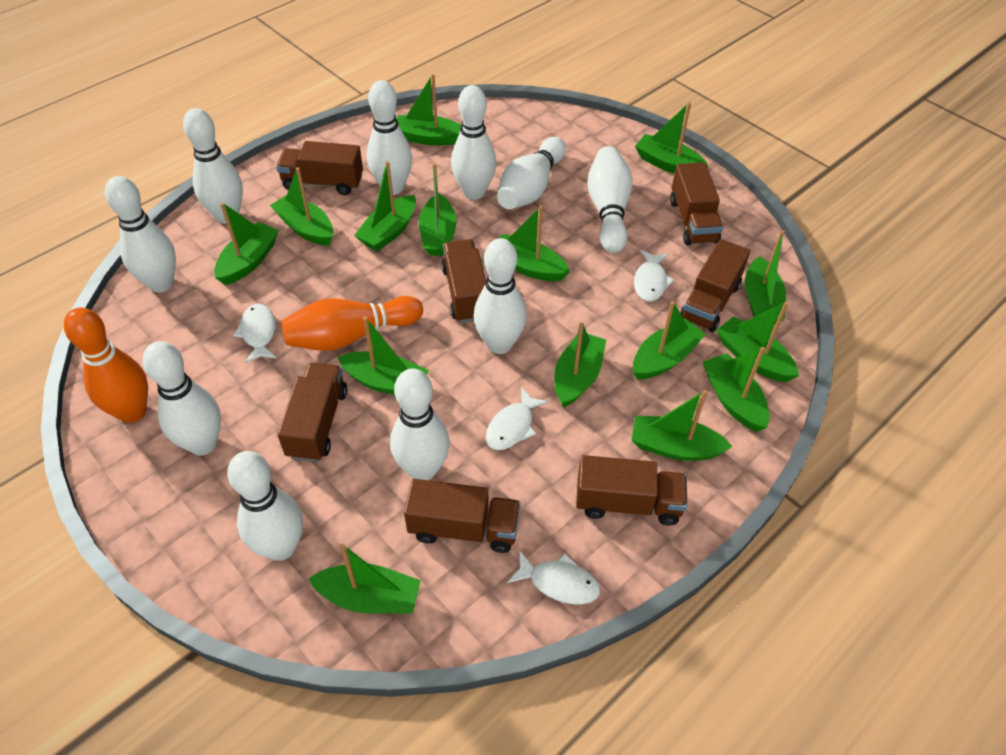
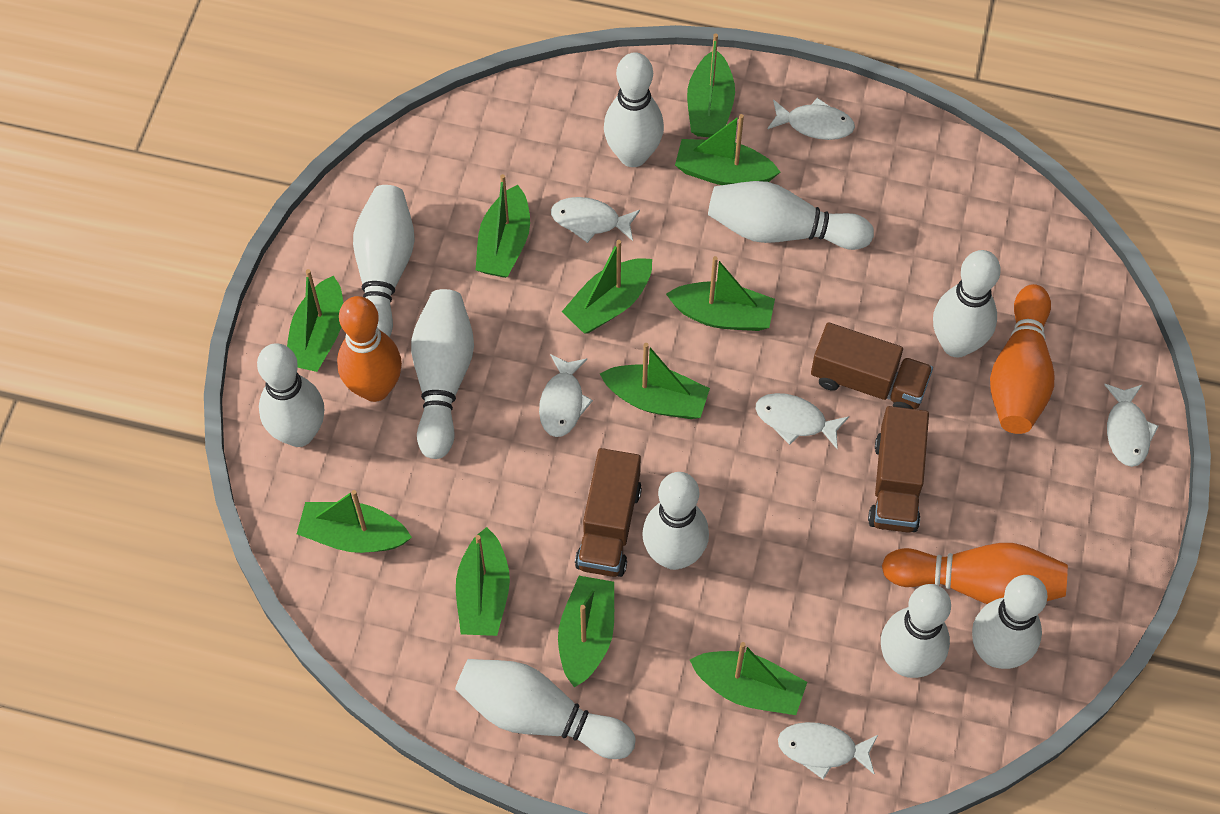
brown truck: [276,141,363,195] [277,363,347,462] [404,479,520,553] [441,239,486,323] [576,455,688,525] [670,162,723,245] [680,239,750,332] = 7 -> [575,448,642,577] [811,322,933,409] [868,406,929,533] = 3
green boat: [214,202,279,285] [270,167,333,246] [308,544,421,614] [337,316,429,395] [354,161,416,251] [397,74,461,145] [419,163,457,256] [499,206,570,281] [554,322,606,408] [632,390,733,461] [633,301,706,380] [635,102,708,174] [703,347,770,432] [716,302,799,382] [745,230,786,324] = 15 -> [287,269,343,372] [297,490,412,553] [456,527,510,636] [475,174,530,278] [558,576,614,687] [562,240,652,334] [600,343,710,419] [666,256,775,331] [675,114,780,185] [687,33,735,137] [690,642,807,715] = 11
orange bowling pin: [64,307,148,423] [281,296,423,351] = 2 -> [337,296,402,402] [882,543,1068,604] [990,284,1054,434] = 3
white fish: [233,304,277,364] [486,387,549,450] [507,550,600,605] [634,250,675,302] = 4 -> [539,354,593,437] [551,197,640,243] [756,393,849,449] [767,98,855,140] [778,722,878,779] [1104,384,1158,467] = 6

